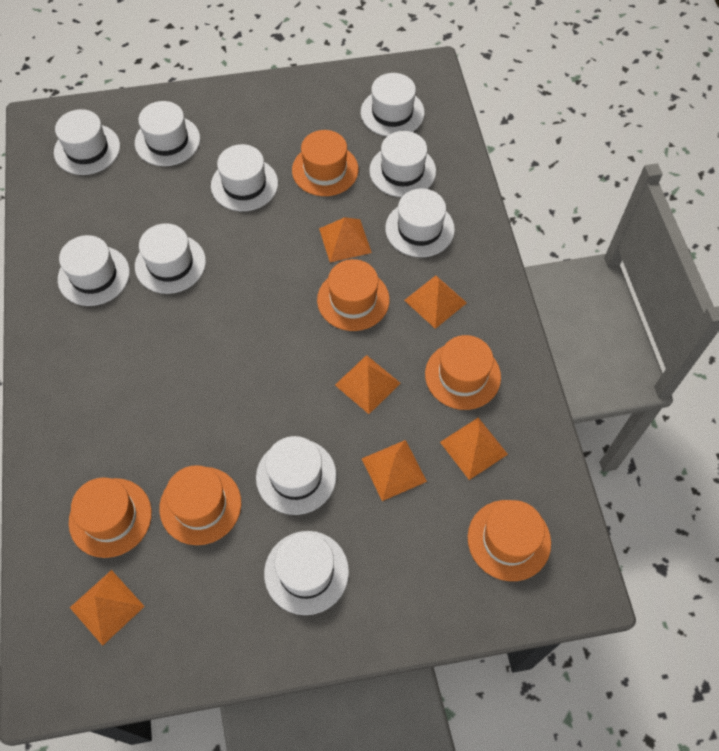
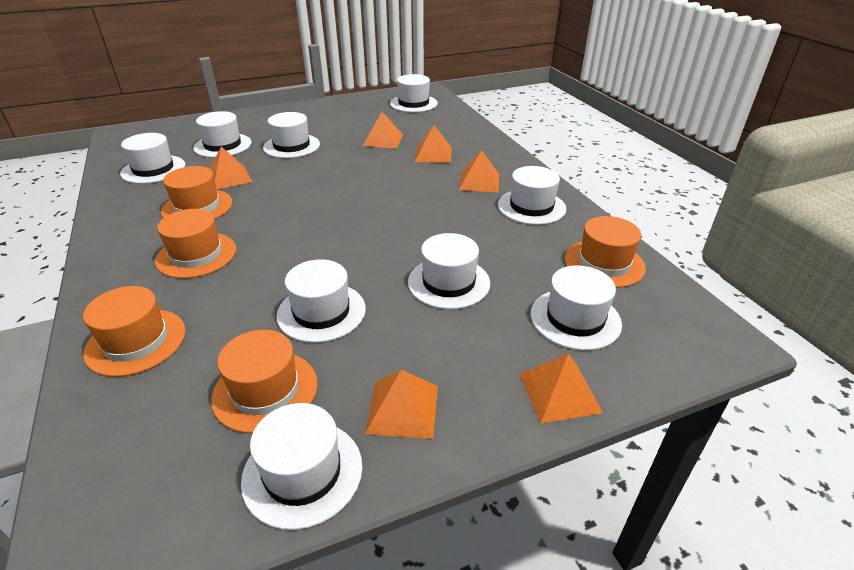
orange hat: [69,477,152,558] [159,465,241,545] [292,130,359,196] [317,259,390,331] [425,335,501,410] [468,500,551,581] = 6 -> [83,286,185,377] [155,209,236,278] [161,166,232,219] [211,330,317,433] [564,216,646,288] = 5
white hat: [54,109,120,175] [58,235,130,306] [135,101,200,166] [135,223,206,294] [211,144,278,211] [256,436,337,515] [264,531,349,615] [361,73,425,136] [369,131,436,197] [385,189,455,257] = 10 -> [120,133,185,184] [193,111,252,158] [241,403,362,530] [263,112,320,158] [276,259,366,343] [390,74,438,112] [408,233,490,309] [498,166,566,225] [530,265,622,350] = 9

